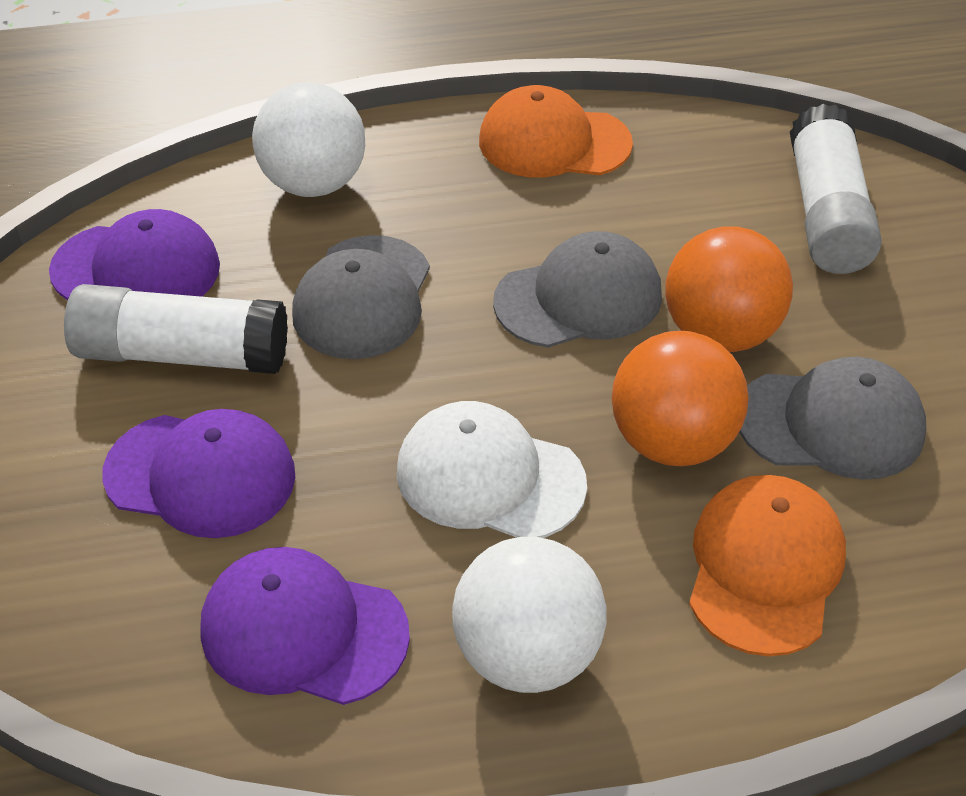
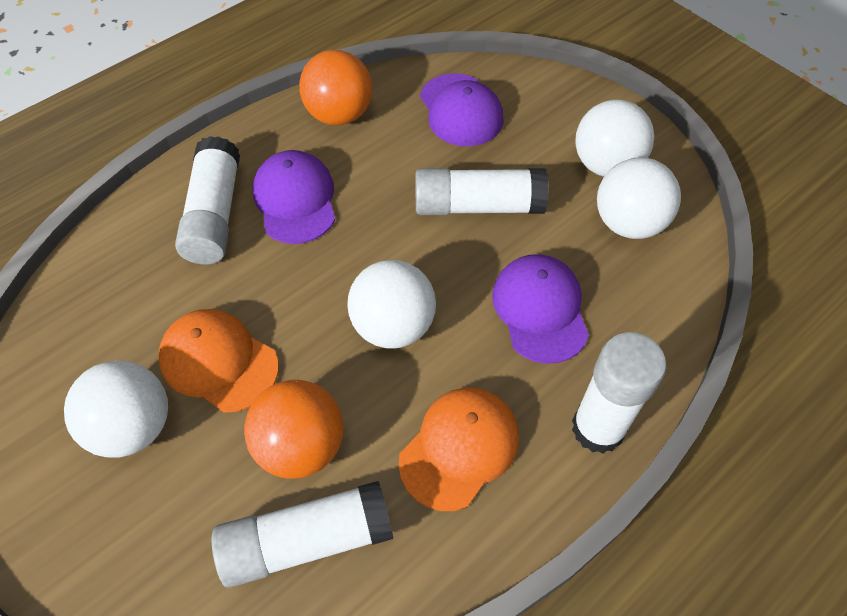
grey cap: [292,235,430,359] [493,231,662,348] [739,357,926,480] = 3 -> none = 0
white ball: [252,83,365,197] [452,537,607,693] = 2 -> [64,360,168,458] [347,260,436,349] [575,99,654,177] [597,157,681,239] = 4
white cap: [397,401,587,538] = 1 -> none = 0
white glue stick: [64,284,288,374] [790,104,882,274] = 2 -> [175,136,240,265] [212,481,393,588] [415,168,549,215] [572,332,667,454] = 4

